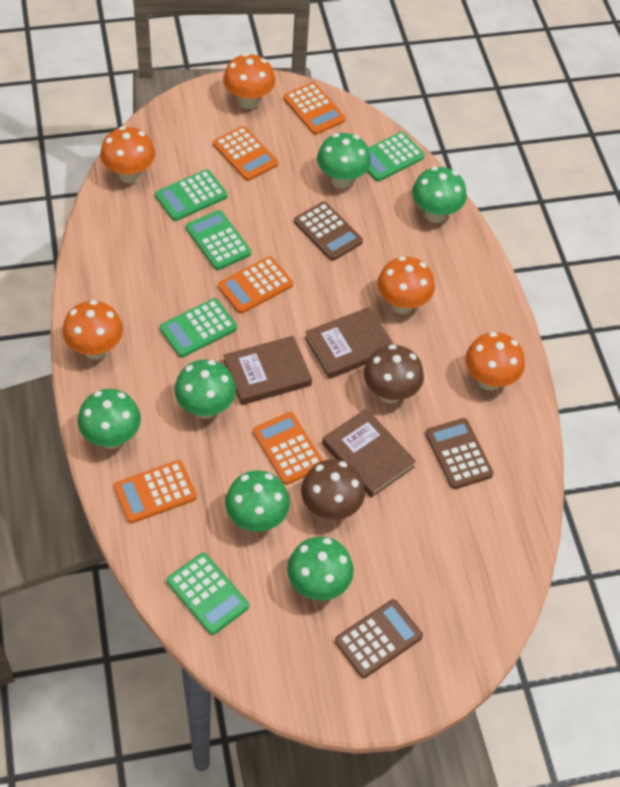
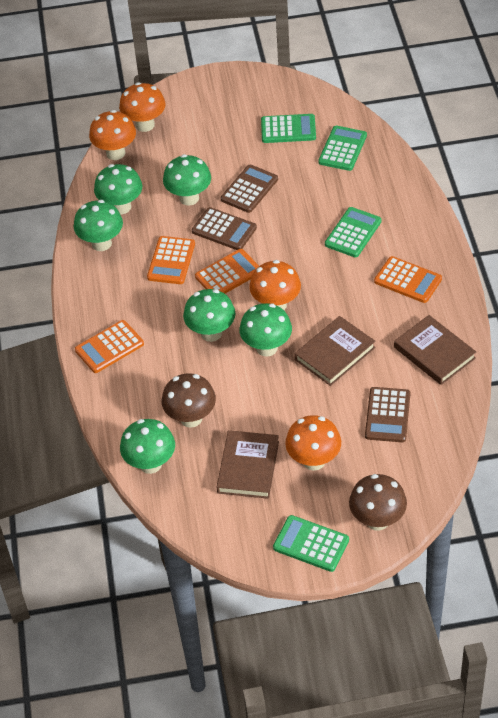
green calculator: [155,170,227,221] [160,298,237,358] [167,553,249,635] [186,210,251,270] [367,132,425,182] = 5 -> [261,114,316,143] [273,515,349,572] [318,126,367,171] [325,207,382,257] = 4
orange calculator: [114,460,197,524] [213,126,278,181] [218,256,293,314] [253,412,323,485] [283,82,346,135] = 5 -> [75,320,144,373] [147,236,195,284] [195,249,259,294] [374,256,442,303] = 4
orange mushroom: [62,300,123,360] [100,126,155,183] [223,53,275,109] [377,256,435,314] [465,332,525,391] = 5 -> [89,110,136,160] [119,82,166,132] [249,260,301,310] [285,415,341,471] = 4

